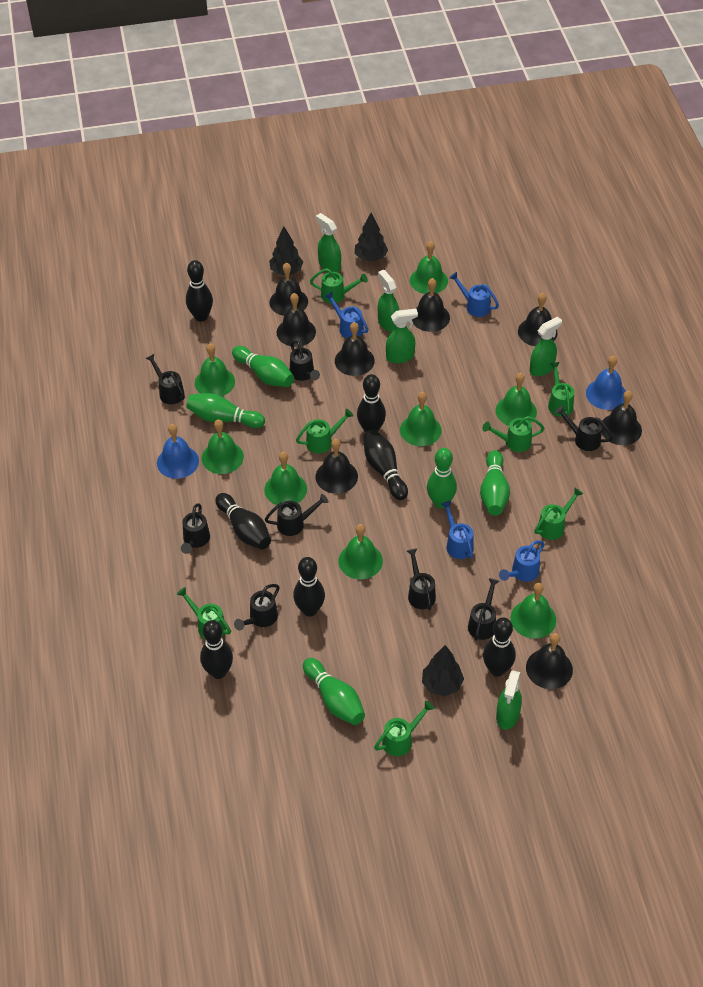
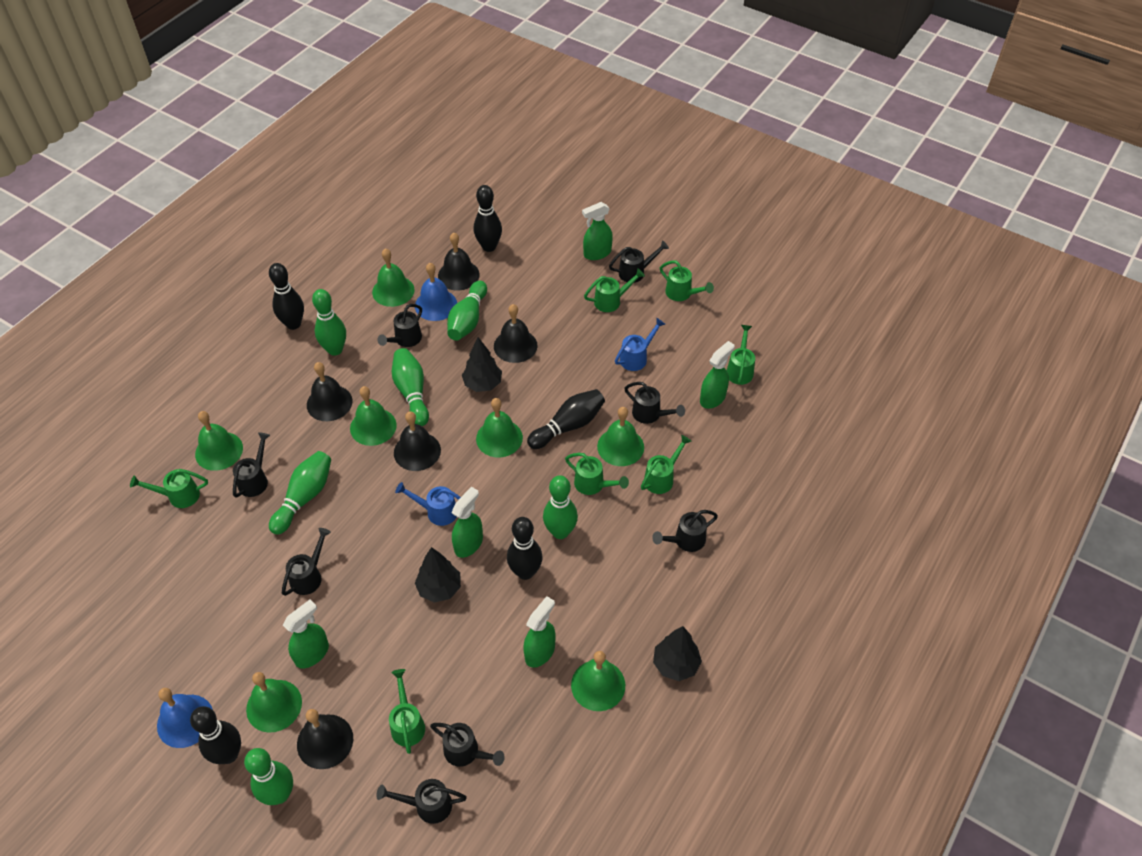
black bell: [269,263,308,316] [277,293,316,347] [315,439,358,494] [335,322,375,376] [412,278,450,332] [518,293,557,346] [526,633,573,689] [602,391,642,445] = 8 -> [297,709,353,769] [307,362,353,421] [394,411,441,471] [438,233,480,291] [494,304,538,363] = 5
black bowling pin: [186,260,213,322] [200,620,233,679] [215,493,271,550] [293,557,325,617] [357,374,386,433] [363,429,408,500] [483,617,516,676] = 7 -> [190,706,241,764] [269,263,304,330] [474,185,502,252] [507,517,543,580] [527,389,605,449] = 5
blue watering can: [324,292,369,338] [441,501,474,559] [449,272,499,317] [499,540,545,582] = 4 -> [395,482,461,526] [615,318,665,371] = 2
green bell: [195,344,235,396] [202,419,244,474] [264,452,307,505] [338,524,383,579] [400,392,442,446] [410,241,448,294] [496,373,537,426] [511,583,556,639] = 8 -> [195,411,243,471] [246,672,302,733] [350,386,397,446] [372,248,415,307] [476,398,523,457] [571,651,625,711] [597,407,644,466] = 7
green bowling pin: [186,393,265,428] [232,346,294,387] [303,658,365,725] [427,448,457,508] [480,450,510,516] = 5 -> [244,748,293,805] [269,451,331,535] [312,289,346,356] [392,348,429,426] [447,281,487,341] [543,475,578,539] = 6

